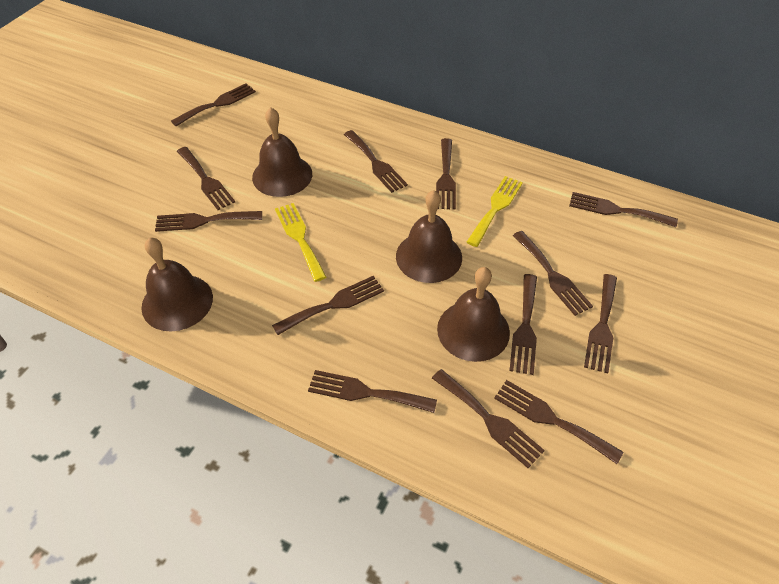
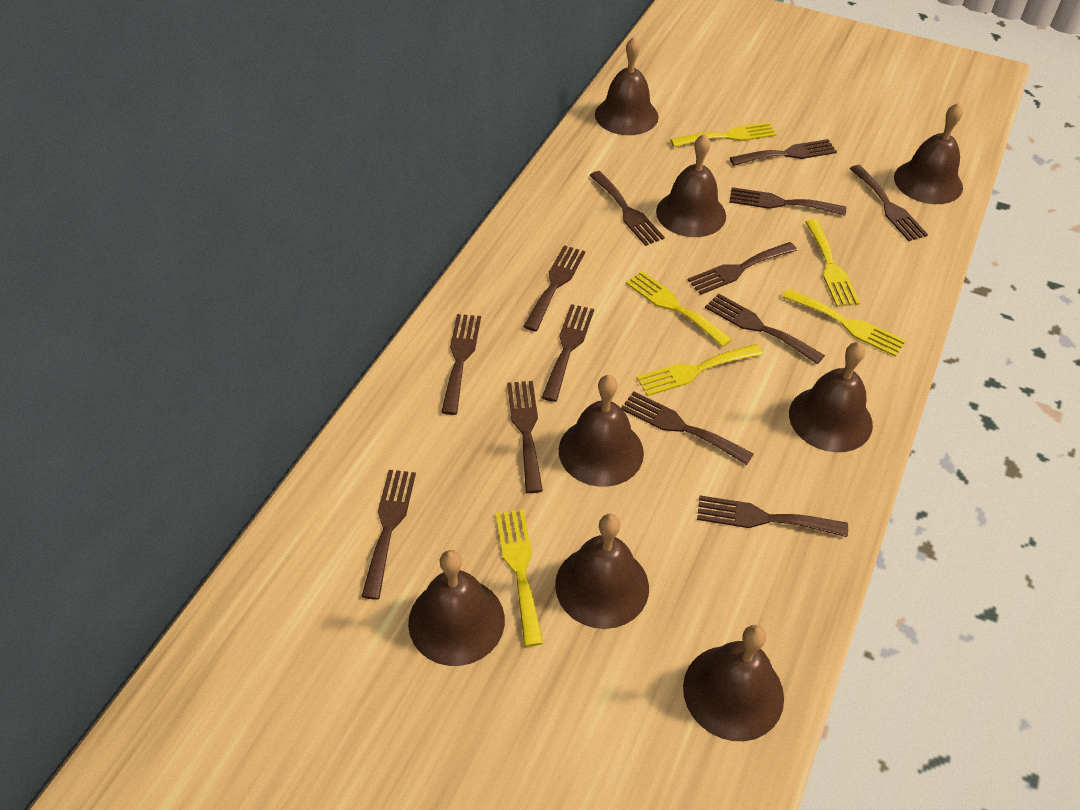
brown bell: [141,237,213,332] [252,107,312,197] [396,190,462,283] [437,267,510,362] = 4 -> [408,550,505,666] [555,514,649,629] [559,375,644,487] [595,37,659,135] [656,134,726,237] [683,625,784,741] [789,342,873,452] [894,103,963,204] = 8
yellow fork: [275,203,326,282] [467,176,523,247] = 2 -> [496,509,543,647] [626,271,732,347] [636,344,763,396] [670,122,777,147] [782,289,906,357] [805,219,860,307] = 6

